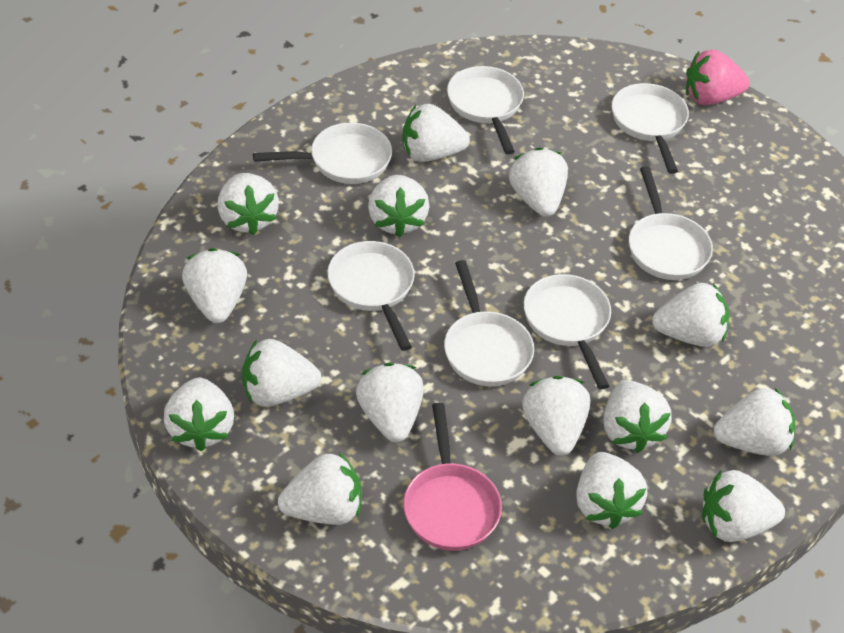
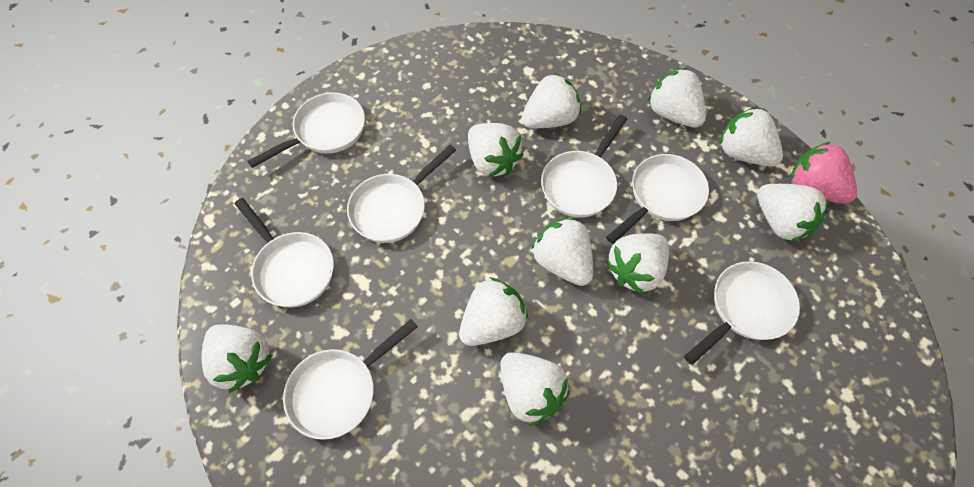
pink pan: [403,403,502,551] = 1 -> none = 0
white strawberry: [164,377,234,451] [182,248,247,323] [217,173,279,235] [242,339,321,407] [278,452,361,525] [356,363,424,442] [368,175,430,237] [402,104,470,162] [509,147,568,217] [522,376,590,456] [576,452,647,529] [603,380,672,453] [652,283,729,347] [702,470,785,542] [714,388,795,456] = 15 -> [202,324,272,393] [459,277,528,346] [468,123,524,177] [500,352,569,426] [521,73,581,128] [531,217,593,286] [606,233,669,295] [648,68,706,128] [719,107,783,167] [757,184,829,242] = 10

